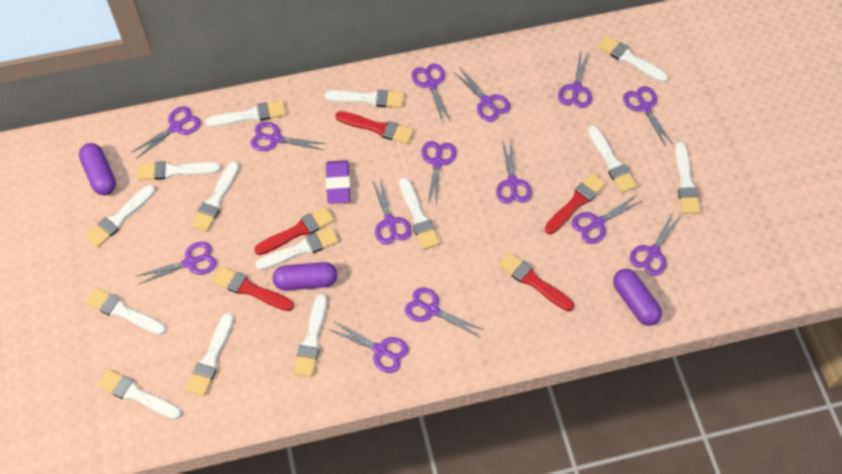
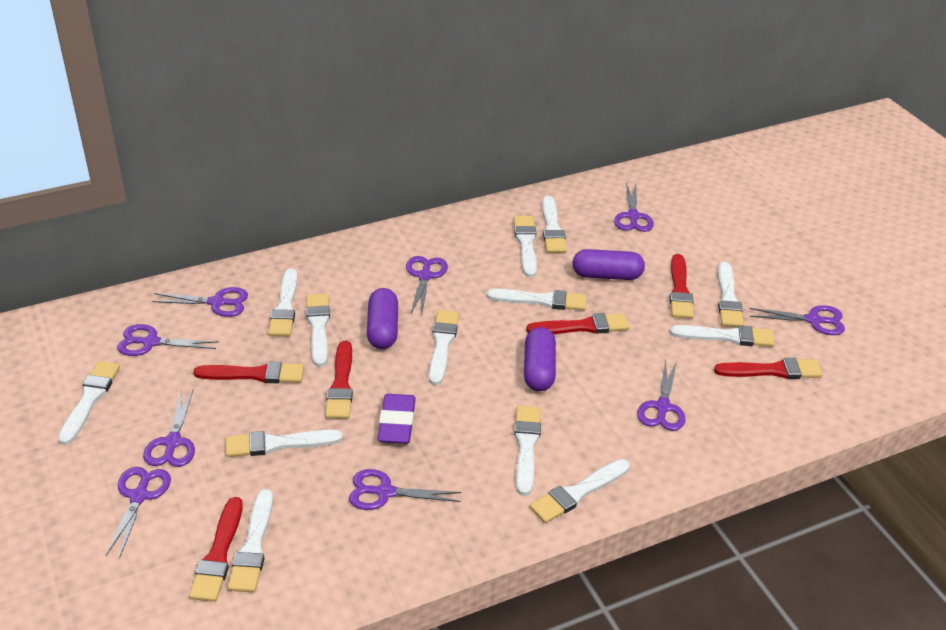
purple scissors: [131,106,201,158] [137,242,217,284] [250,122,326,151] [330,322,408,373] [372,178,411,245] [405,287,484,337] [411,64,451,123] [421,141,456,207] [453,67,510,122] [496,140,532,204] [558,50,592,108] [572,196,642,244] [623,86,673,147] [630,212,681,276] = 14 -> [106,467,171,559] [117,324,219,356] [143,389,195,467] [152,287,248,317] [349,469,462,510] [406,256,448,314] [614,182,654,232] [637,359,685,431] [749,305,845,335] = 9
red brush: [212,266,294,311] [254,207,334,255] [335,111,413,144] [498,252,574,311] [545,173,606,234] = 5 -> [189,497,243,602] [193,362,304,383] [325,341,353,419] [526,313,629,334] [670,254,694,319] [714,358,822,379] = 6
white brush: [85,185,155,247] [86,288,166,335] [97,369,181,419] [137,161,221,180] [186,313,234,396] [191,162,239,232] [205,101,286,127] [255,227,339,270] [293,294,327,377] [324,90,404,108] [399,177,440,250] [588,126,637,193] [598,36,668,82] [675,142,700,214] = 14 -> [58,361,120,445] [225,430,343,457] [228,489,273,592] [268,268,298,336] [306,293,330,367] [429,310,459,385] [486,289,587,311] [513,216,537,277] [514,406,541,496] [529,459,630,523] [542,196,567,253] [670,325,775,347] [718,262,744,327] = 13

